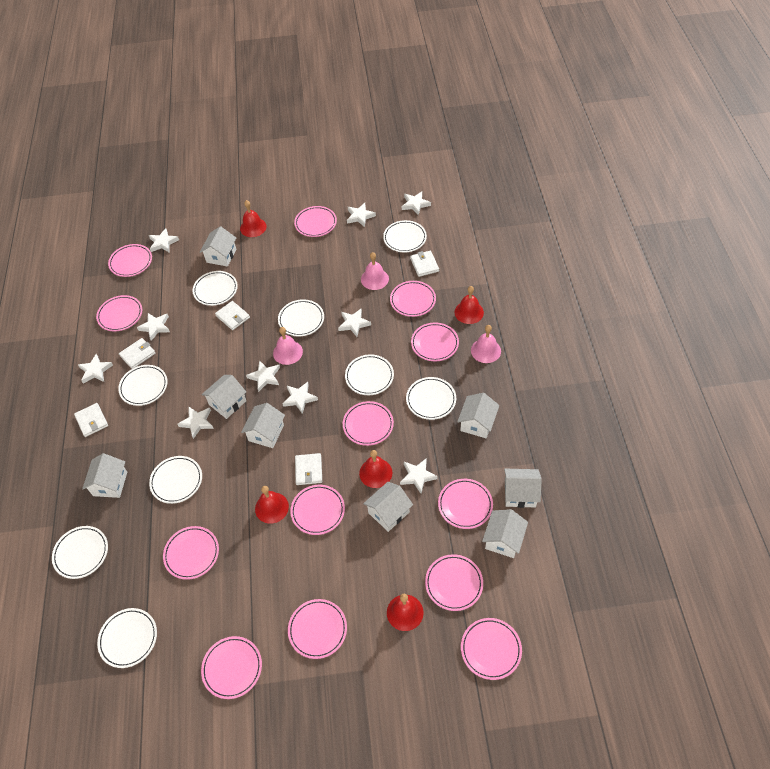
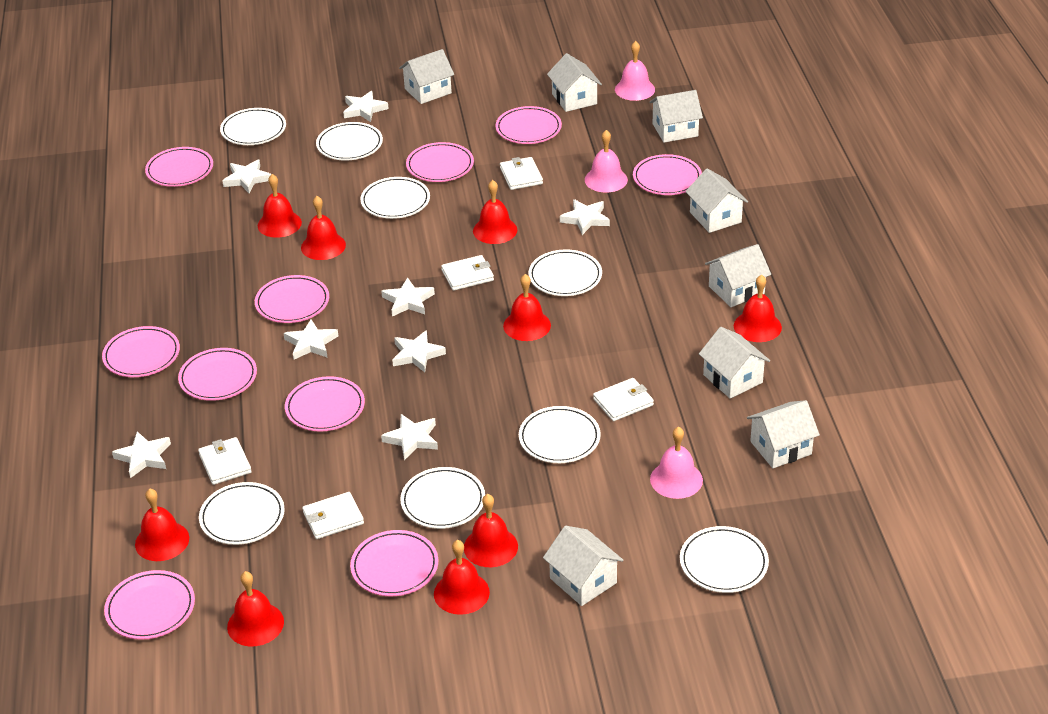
pink plate: [96,295,142,331] [108,244,152,277] [163,526,219,580] [201,636,262,699] [288,599,347,659] [290,485,345,535] [294,206,337,237] [343,401,394,446] [390,281,436,317] [411,323,459,361] [425,554,483,611] [438,479,493,529] [461,618,522,680] = 13 -> [102,326,180,377] [104,570,195,640] [145,147,213,187] [178,348,257,401] [255,275,329,323] [285,376,365,432] [350,530,438,596] [406,142,474,182] [495,106,562,144] [633,154,702,195] = 10
red bell: [240,200,267,237] [255,486,289,524] [359,450,393,488] [387,594,424,631] [455,286,484,324] = 5 -> [135,489,189,561] [227,571,284,646] [258,174,302,238] [301,196,346,260] [434,540,490,615] [464,494,518,567] [473,180,517,244] [503,274,551,341] [734,275,782,342] = 9
white plate: [52,526,108,579] [97,608,157,668] [118,365,168,406] [149,456,202,504] [193,271,238,306] [278,299,324,336] [345,354,394,395] [383,220,427,252] [406,377,456,420] = 9 -> [199,482,285,545] [220,108,286,145] [316,122,383,161] [360,177,430,219] [400,467,485,529] [519,406,601,463] [528,250,602,296] [680,526,769,593] = 8
white star: [78,354,113,384] [137,313,170,341] [149,228,179,252] [177,406,214,439] [246,360,280,392] [282,382,318,414] [338,309,371,337] [347,203,376,227] [400,458,438,493] [402,191,431,215] = 10 -> [112,431,171,478] [223,159,271,193] [283,319,338,360] [343,91,389,122] [381,277,435,316] [381,414,438,460] [392,330,446,372] [560,199,610,235] = 8

